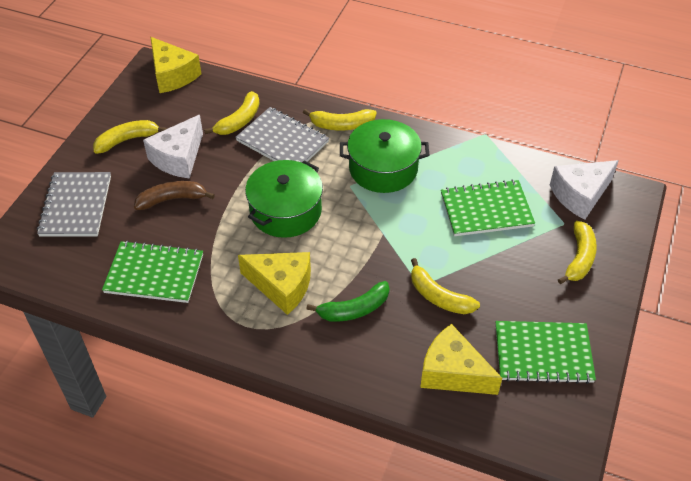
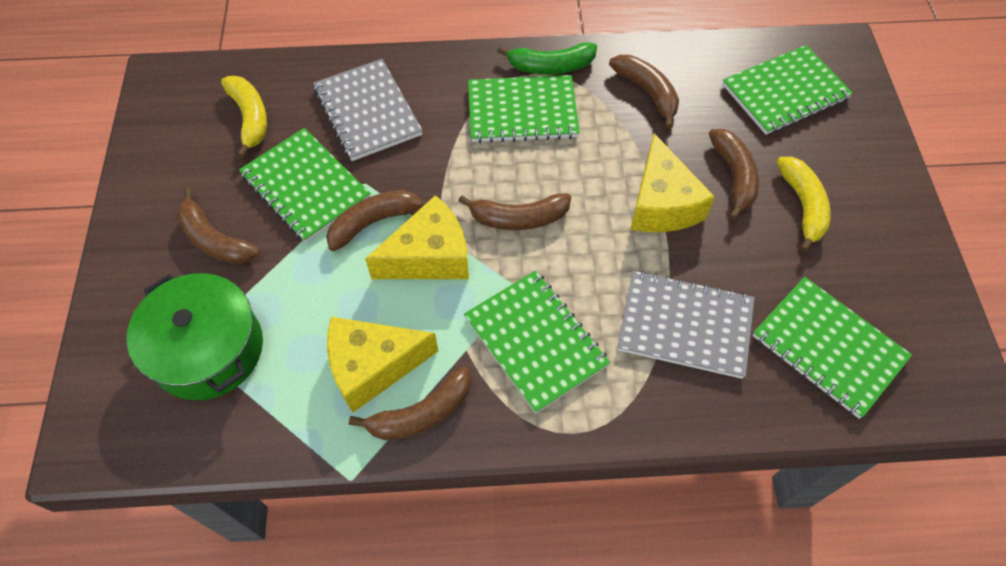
brown banana: [134,181,215,210] = 1 -> [176,188,260,264] [326,190,427,251] [349,366,471,440] [458,193,571,230] [609,55,679,129] [709,129,759,221] = 6
green notebook: [102,241,203,303] [441,179,535,236] [495,321,596,384] = 3 -> [239,128,371,243] [464,271,610,414] [468,75,580,143] [722,45,853,135] [753,277,912,419] = 5
green pot: [245,160,323,238] [340,119,429,193] = 2 -> [127,273,263,400] = 1
white cheese: [143,115,203,178] [550,160,619,220] = 2 -> none = 0
yellow banana: [93,120,167,154] [204,91,260,135] [303,109,377,130] [411,258,480,314] [558,221,597,284] = 5 -> [221,76,267,158] [777,157,830,252] = 2

